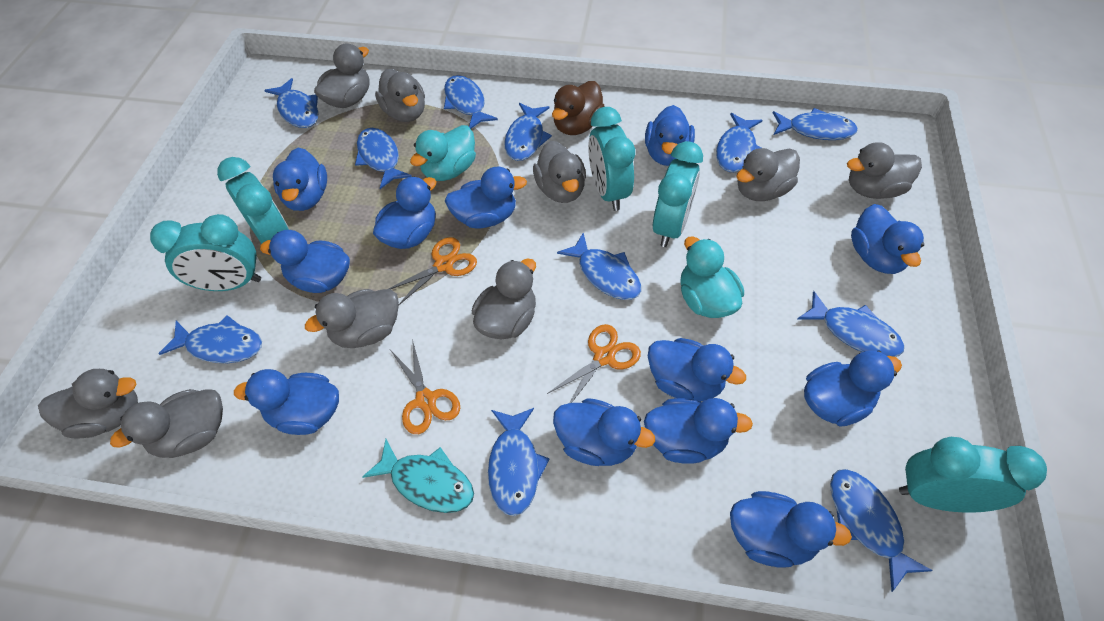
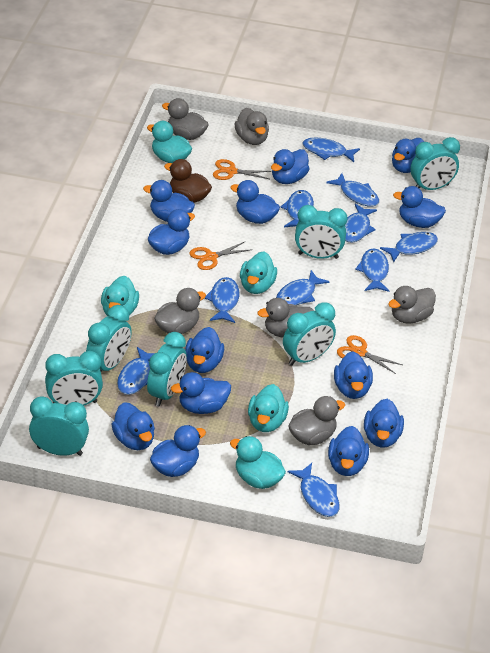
blue duck: [234,369,339,435] [260,230,350,293] [273,148,327,211] [373,176,437,249] [445,167,527,229] [553,398,655,466] [644,398,753,464] [645,105,695,166] [648,338,746,402] [730,491,852,567] [804,350,902,427] [851,204,924,274] = 12 -> [111,402,155,450] [143,180,195,222] [148,209,195,255] [150,425,206,477] [171,372,231,414] [185,327,224,373] [231,180,280,224] [271,149,310,184] [328,426,369,476] [334,351,373,399] [364,399,404,447] [392,138,424,173] [393,186,446,228] = 13
blue fish: [159,315,262,363] [264,78,319,128] [355,128,412,189] [444,75,498,129] [488,408,550,516] [504,103,552,161] [557,233,641,300] [716,113,762,172] [773,108,858,140] [798,291,904,357] [830,469,933,592] = 11 -> [117,347,155,395] [205,277,240,323] [276,270,330,305] [280,190,314,227] [287,463,339,517] [303,138,360,162] [326,173,379,207] [345,204,377,243] [355,248,389,292] [380,232,438,262] = 10
grey duck: [38,369,138,439] [110,389,223,458] [305,289,399,348] [314,43,370,108] [375,69,425,122] [472,259,536,339] [533,141,586,203] [736,148,800,201] [847,142,922,199] = 9 -> [154,288,206,334] [162,98,209,140] [234,108,269,145] [257,298,314,338] [288,396,345,445] [388,286,436,324] = 6
turquoise clock: [150,214,261,291] [217,157,289,244] [588,107,635,211] [653,141,703,247] [899,437,1047,513] = 5 -> [29,396,89,456] [45,351,103,406] [86,305,132,372] [147,332,187,407] [283,302,336,366] [295,205,347,259] [411,137,460,190] = 7
turquoise duck: [410,125,476,181] [680,236,744,318] = 2 -> [101,276,139,316] [147,121,192,163] [230,436,286,489] [240,251,277,294] [248,384,289,432] = 5
turquoise fish: [362,439,474,513] = 1 -> none = 0

